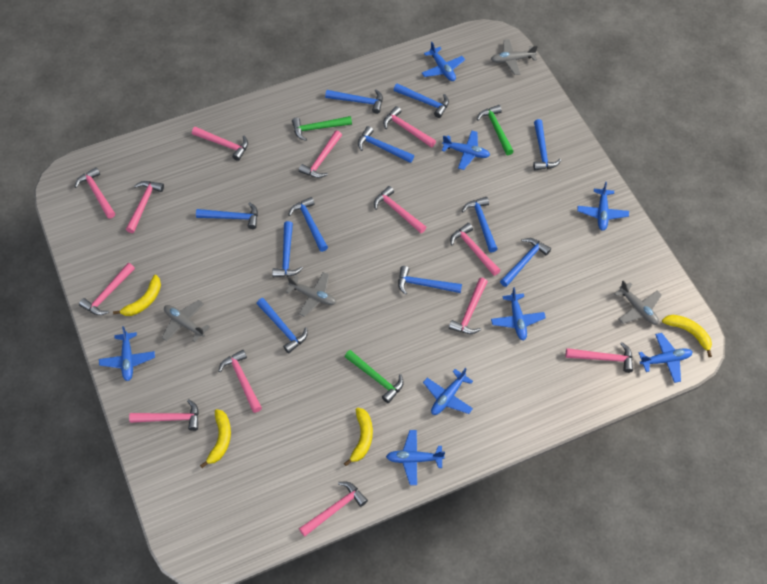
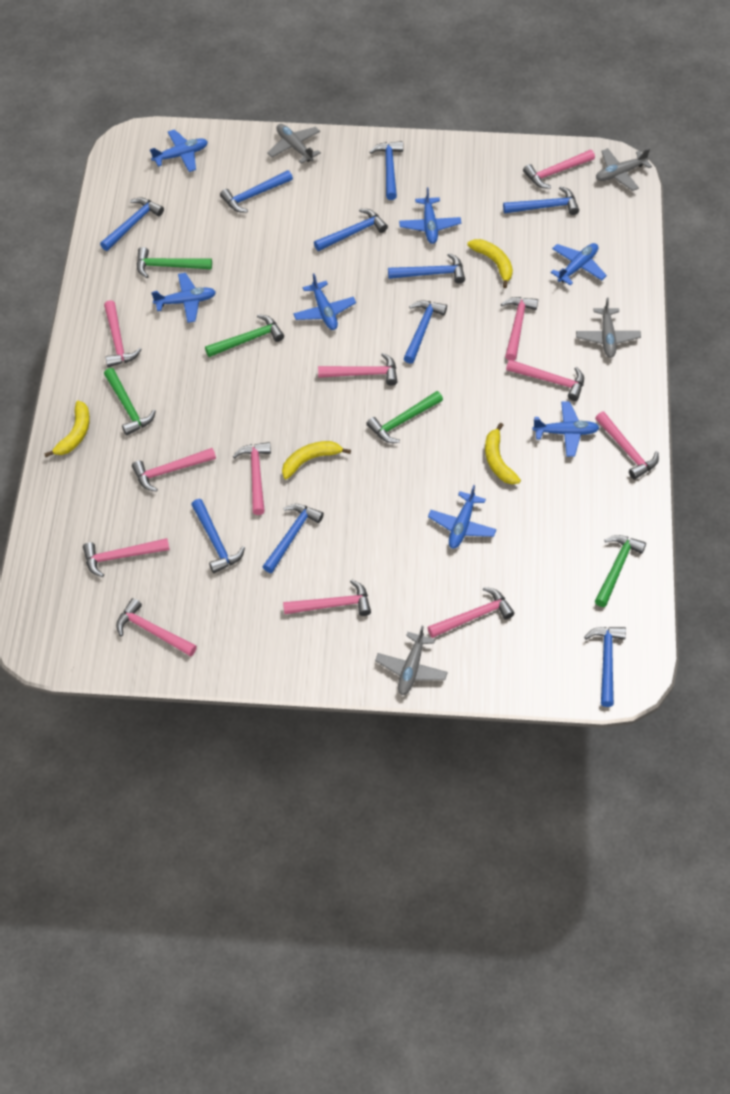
blue hammer: [196,202,258,229] [257,298,308,354] [272,221,303,277] [288,197,328,252] [325,89,383,114] [358,126,414,163] [394,83,449,118] [398,266,462,295] [462,197,498,253] [500,238,551,287] [533,119,561,170] = 11 -> [100,197,164,251] [191,499,245,573] [220,170,293,212] [263,504,324,573] [314,209,388,251] [369,141,403,200] [388,253,465,283] [403,300,447,364] [503,186,579,215] [584,627,626,707] = 10
blue plane: [99,326,155,381] [386,430,445,485] [422,42,465,81] [423,368,473,415] [442,131,490,170] [491,287,546,340] [577,182,629,231] [639,333,693,383] = 8 -> [150,129,208,172] [151,273,216,323] [293,273,356,330] [399,187,461,244] [428,485,497,549] [532,401,599,457] [550,243,607,286] = 7
green hammer: [292,116,352,141] [345,350,403,403] [477,105,514,155] = 3 -> [104,368,156,435] [137,247,212,278] [205,314,284,357] [366,391,443,443] [595,535,646,607] = 5
pink hammer: [75,167,115,219] [79,263,135,315] [126,181,164,233] [129,399,199,431] [192,127,248,161] [218,350,262,413] [299,130,342,178] [299,482,368,537] [374,186,426,233] [383,106,436,147] [449,278,488,334] [450,223,500,276] [566,342,633,373] = 13 -> [83,538,170,577] [104,300,142,367] [116,598,197,657] [132,448,216,492] [233,442,271,515] [283,579,371,616] [318,353,398,386] [427,587,515,638] [501,297,538,361] [506,359,584,401] [523,150,595,189] [595,412,659,480] = 12

